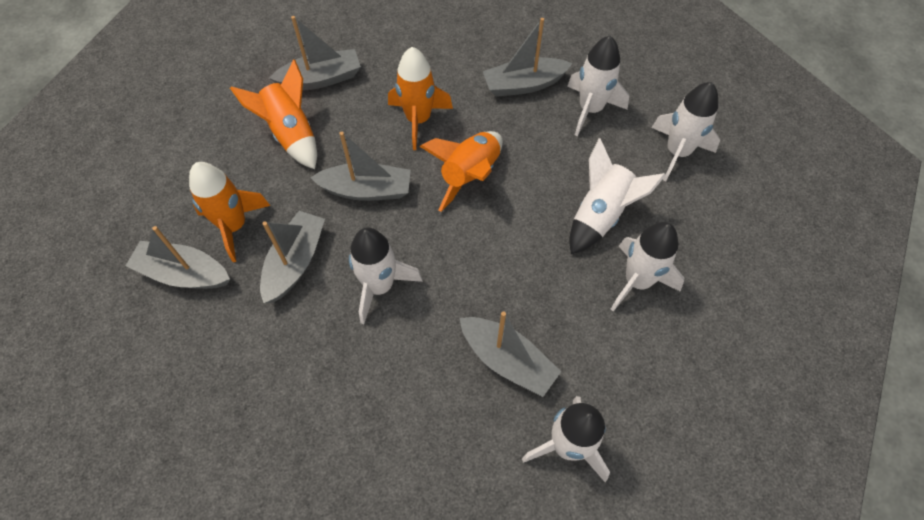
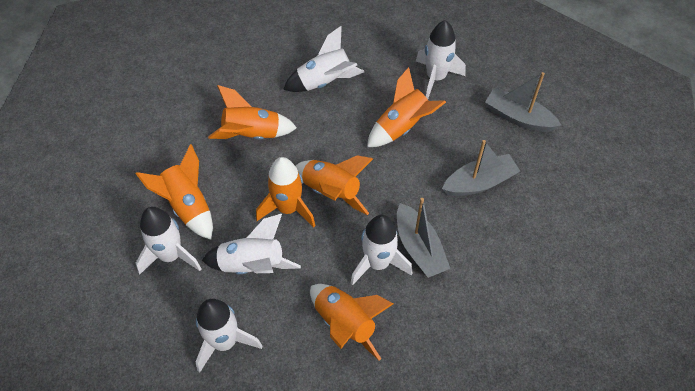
grey boat: [126,226,230,289] [260,211,325,303] [269,16,361,90] [310,132,411,201] [460,311,561,397] [483,18,573,97] = 6 -> [397,198,450,278] [442,140,520,196] [485,72,561,132] = 3
orange rocket: [189,162,270,262] [230,59,317,169] [388,47,453,150] [419,131,503,212] = 4 -> [136,144,213,240] [208,85,297,140] [256,157,316,228] [296,155,373,215] [310,284,394,361] [367,67,446,147] = 6

